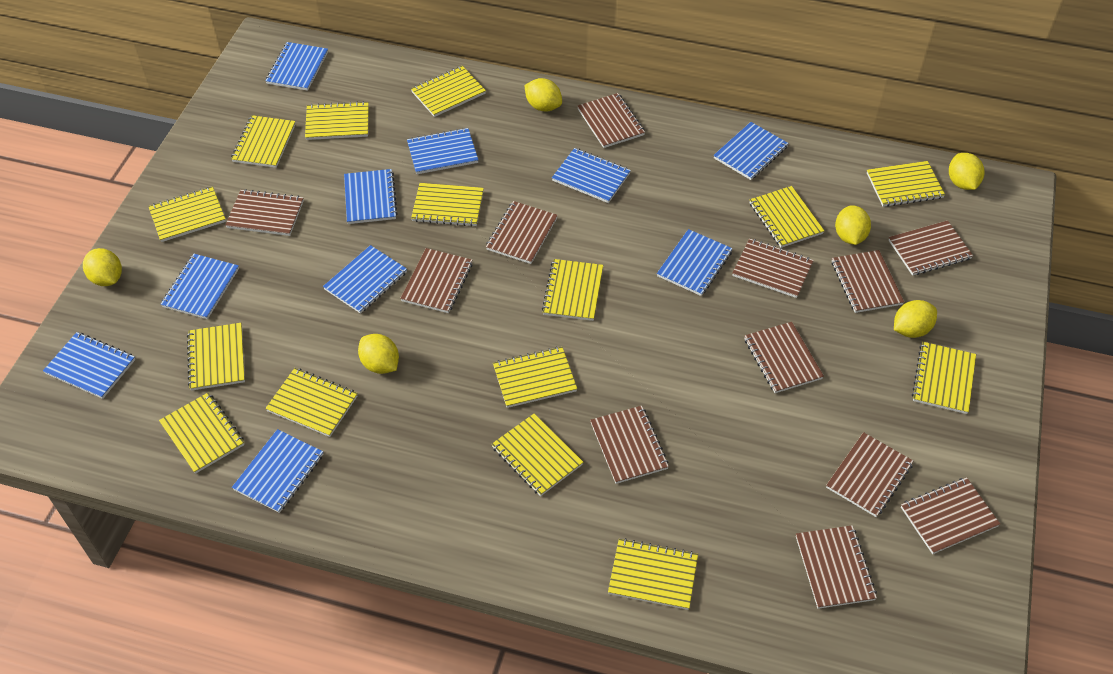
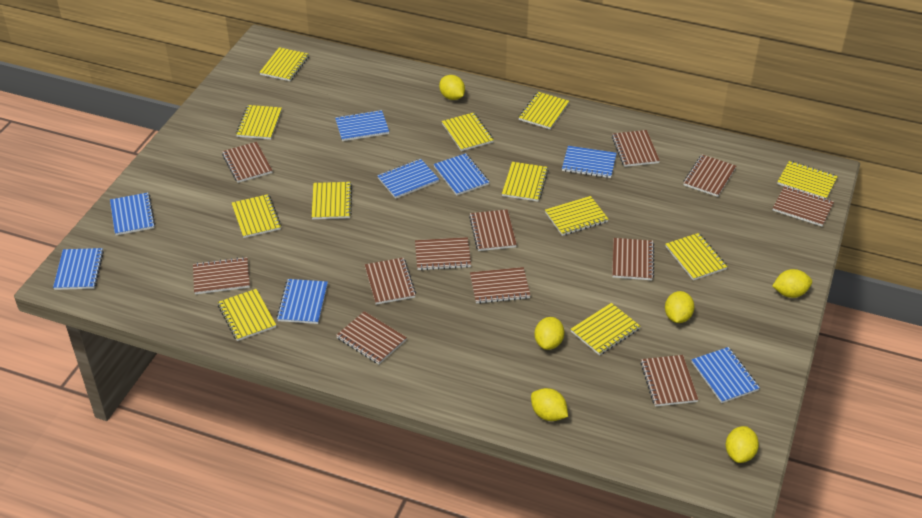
blue notebook: [43,332,135,399] [161,254,239,319] [232,429,323,513] [266,42,328,91] [323,245,407,314] [344,169,398,224] [407,128,478,174] [552,148,631,203] [657,229,733,296] [713,122,789,180] = 10 -> [53,248,104,290] [110,193,155,235] [276,279,328,324] [335,110,389,141] [377,159,439,199] [434,153,489,196] [562,146,617,178] [691,347,760,403] = 8
yellow notebook: [148,186,226,242] [159,393,245,474] [187,323,245,391] [231,115,296,168] [265,368,358,437] [305,101,369,140] [411,66,486,117] [411,183,484,227] [492,414,583,496] [493,347,577,408] [542,259,603,321] [608,538,698,610] [750,186,825,248] [867,161,945,207] [912,342,976,414] = 15 -> [218,289,276,341] [232,194,281,238] [236,105,282,139] [259,47,309,81] [312,182,352,219] [442,112,494,151] [502,162,549,202] [518,92,569,129] [545,196,609,236] [571,303,641,355] [665,233,728,280] [777,161,838,199] = 12

